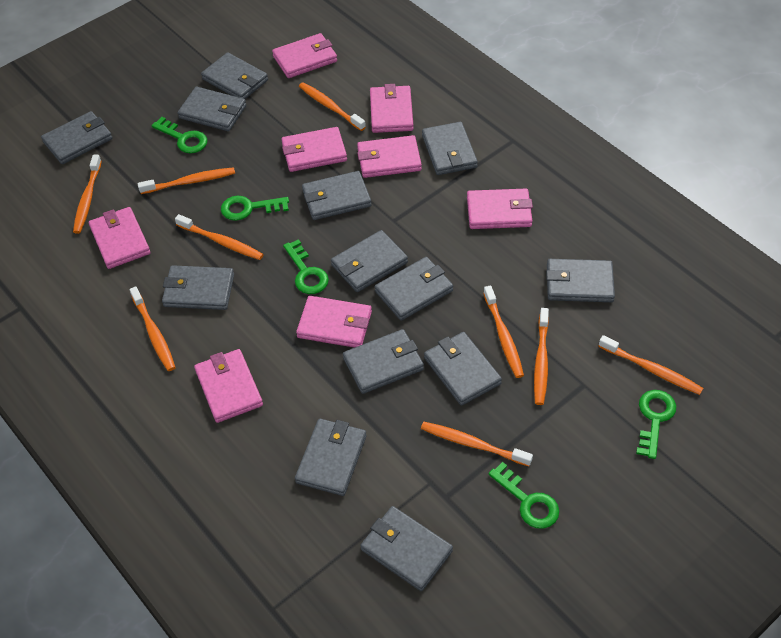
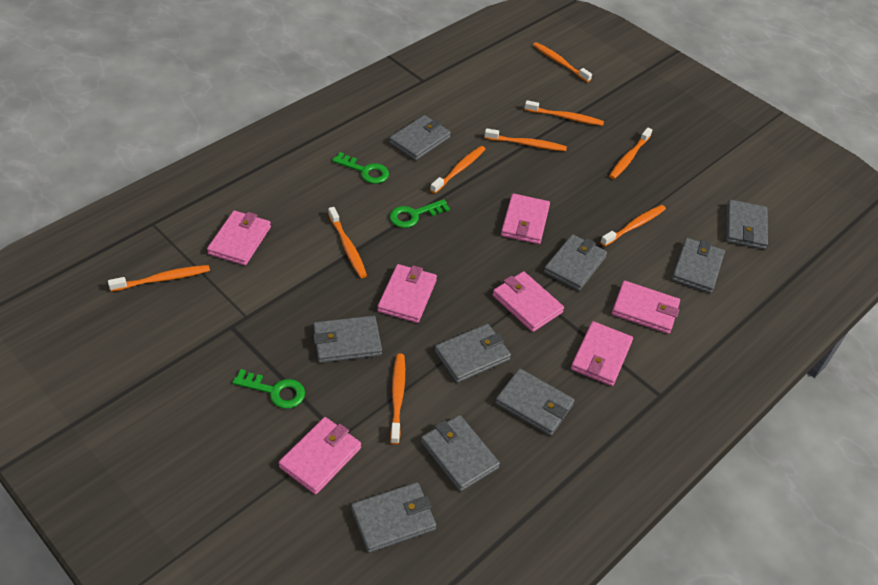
green key: [151,117,208,153] [221,196,289,221] [283,239,329,294] [488,462,559,529] [636,390,677,459] = 5 -> [233,369,305,409] [332,152,389,184] [390,199,450,228] = 3
grey wallet: [41,111,112,164] [162,265,234,310] [178,87,246,131] [201,52,268,99] [295,419,367,496] [302,171,371,220] [331,230,408,292] [343,329,424,394] [360,506,453,591] [375,257,453,321] [422,122,478,175] [424,332,502,406] [546,259,615,302] = 13 -> [313,316,382,363] [351,482,436,553] [389,115,451,161] [421,415,500,492] [435,324,511,383] [495,368,575,436] [544,234,607,291] [672,238,725,293] [726,200,768,249] = 9
pink wallet: [89,207,150,269] [194,349,263,423] [272,33,337,78] [281,127,347,172] [296,296,372,348] [357,135,422,178] [370,84,413,133] [467,189,533,229] = 8 -> [207,211,271,266] [279,417,361,495] [377,264,437,323] [493,271,564,332] [501,193,550,244] [571,321,633,386] [612,281,680,334] = 7

